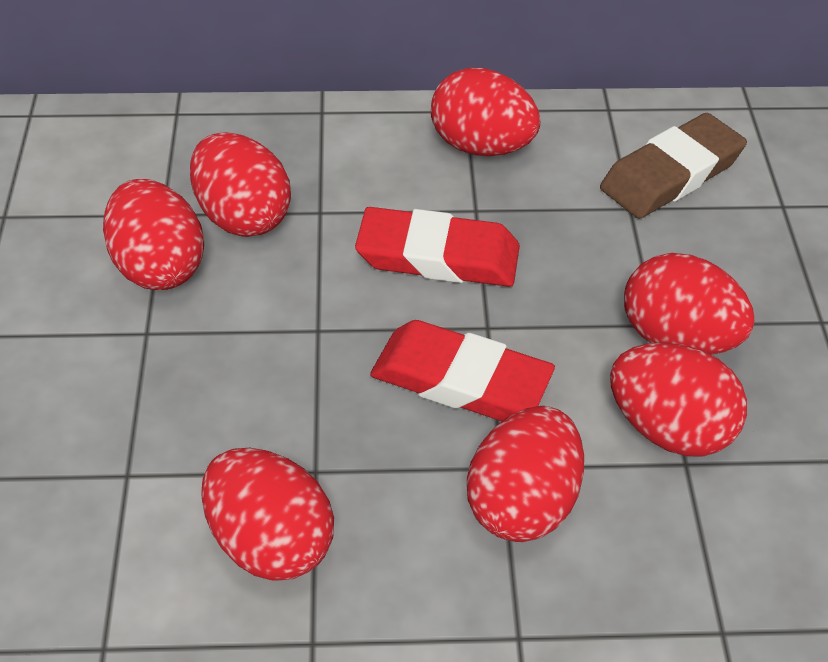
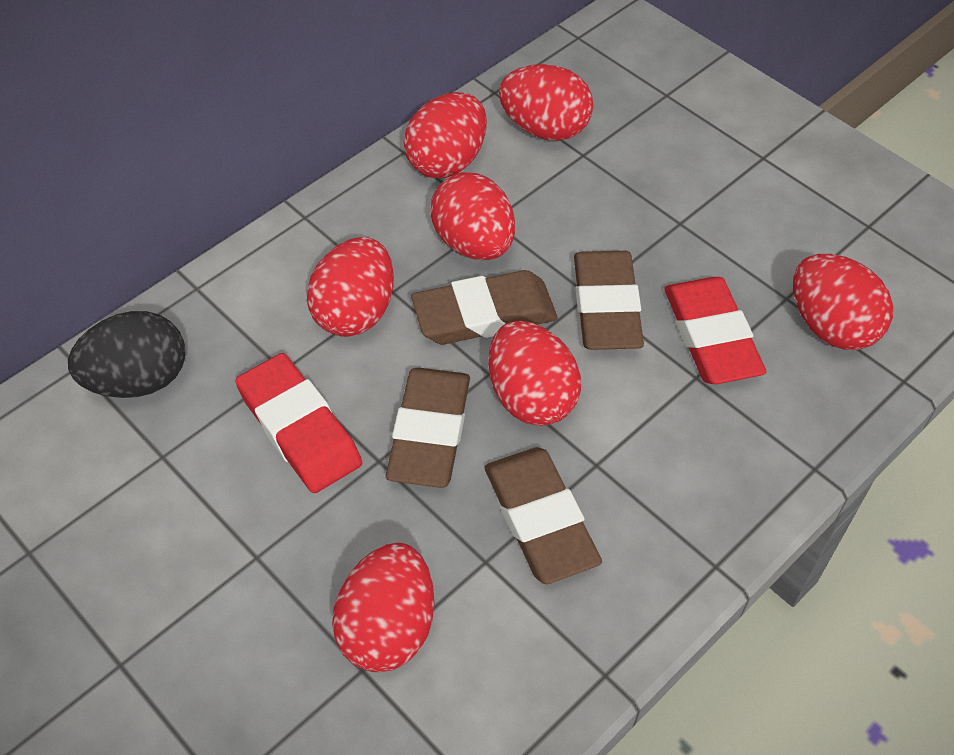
black egg: none = 0 -> [68,311,186,398] = 1
brown eraser: [600,113,747,219] = 1 -> [386,367,470,488] [411,270,558,345] [485,447,602,584] [574,251,644,350] = 4

